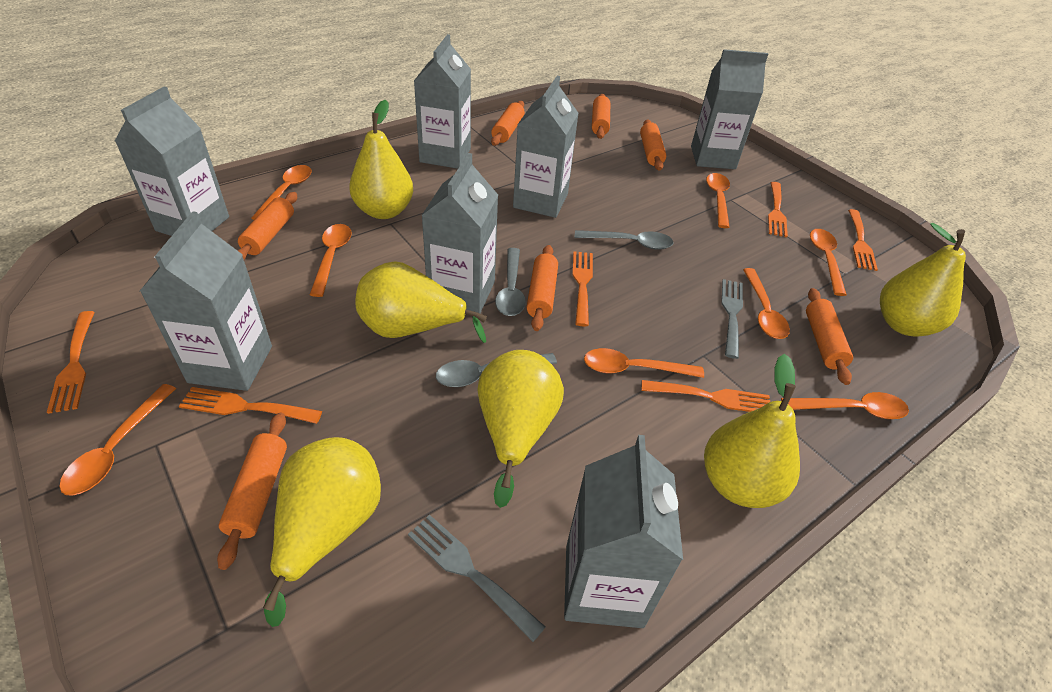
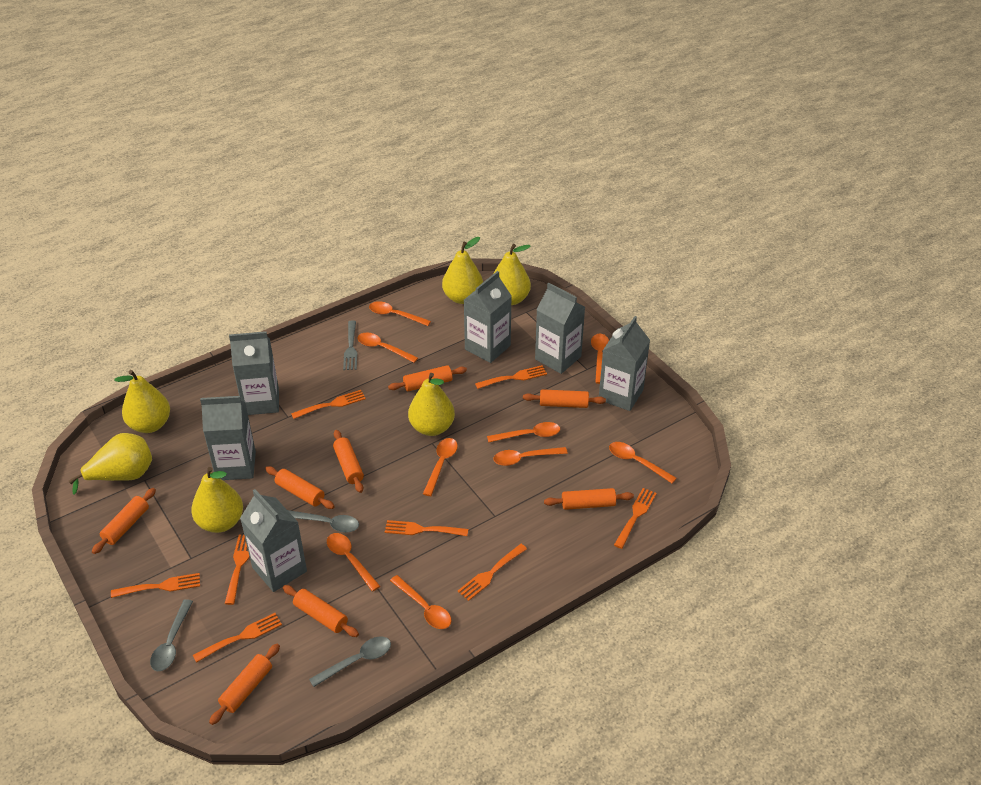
grey carton: [115,86,229,236] [140,211,272,391] [414,34,471,169] [421,153,498,313] [513,76,579,218] [564,435,683,628] [691,49,768,169] = 7 -> [200,396,256,480] [229,331,279,415] [240,489,307,592] [464,271,512,363] [535,283,585,374] [599,316,650,411] = 6
grey fork: [408,515,545,642] [721,279,743,359] = 2 -> [343,320,357,370] = 1
orange fork: [47,311,95,414] [179,387,322,424] [572,251,593,327] [641,380,770,412] [768,182,788,237] [848,209,878,271] = 6 -> [111,573,200,598] [193,613,282,663] [225,535,249,605] [291,390,366,419] [385,520,468,536] [458,544,527,601] [475,365,547,389] [614,488,657,549] = 8
orange rolling pin: [217,412,287,570] [237,192,297,260] [491,101,525,146] [527,245,558,331] [592,94,610,139] [640,119,667,171] [806,288,853,385] = 7 -> [92,488,156,554] [209,644,280,725] [265,466,335,509] [283,585,359,637] [333,430,364,493] [388,365,467,391] [523,389,606,408] [544,488,634,510] = 8
orange spoon: [60,384,176,496] [251,165,312,220] [310,224,352,297] [584,348,704,378] [706,173,730,228] [743,268,790,339] [781,392,909,419] [810,229,847,296] = 8 -> [327,533,380,591] [358,333,418,363] [369,301,431,326] [390,575,451,629] [423,438,458,496] [487,422,560,443] [494,447,568,466] [591,334,609,384] [609,442,677,483] = 9

